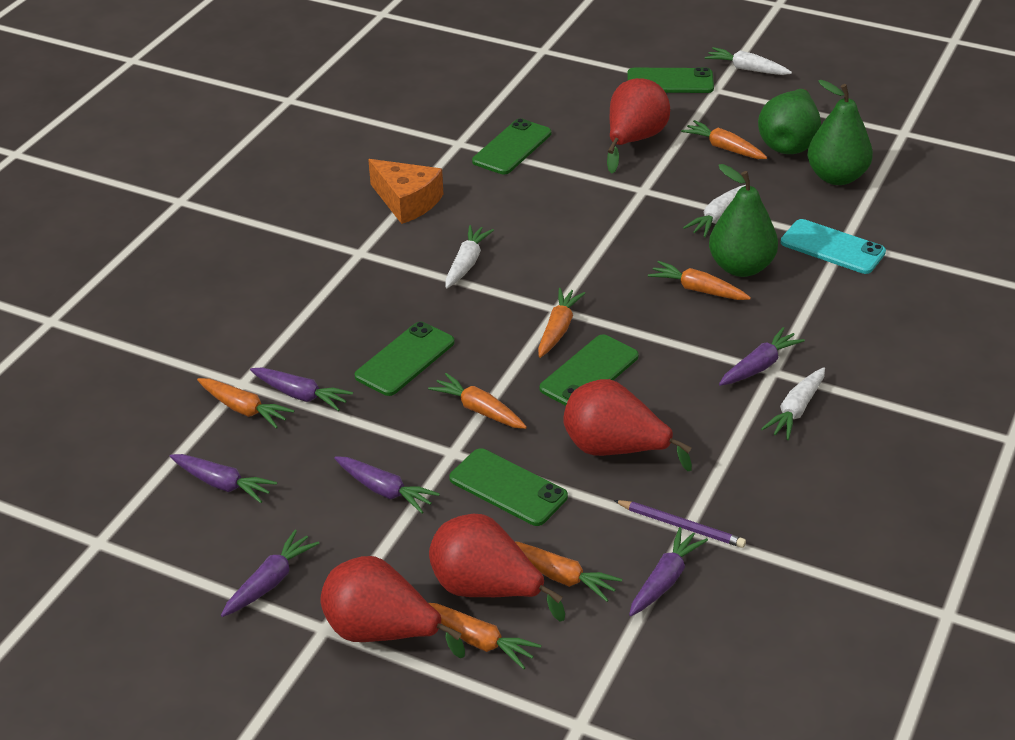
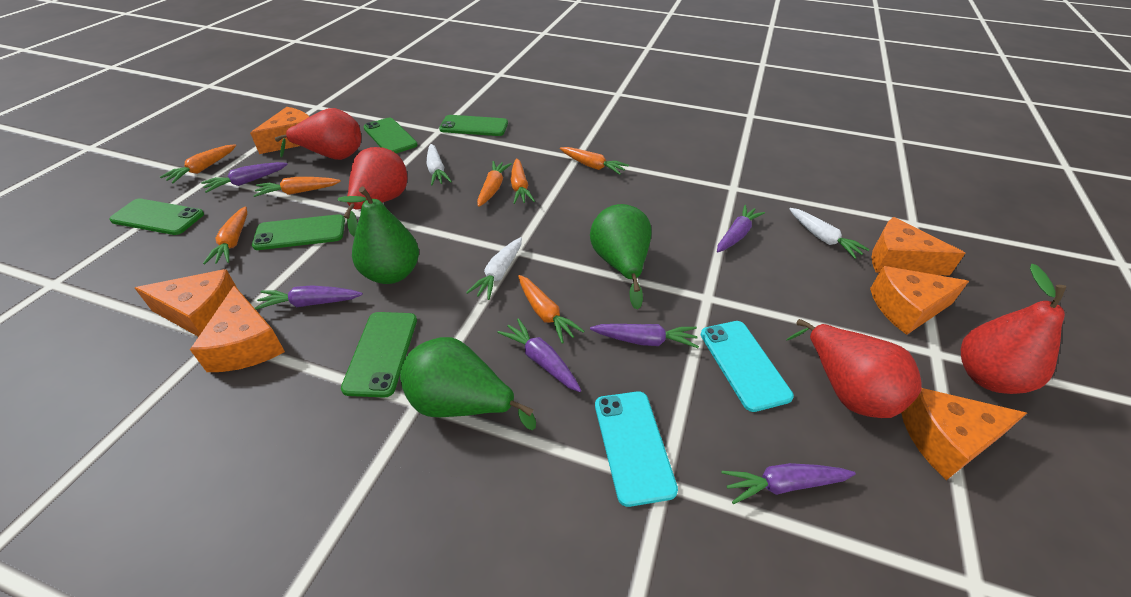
orange cheese: [368,159,443,224] = 1 -> [135,269,238,337] [190,285,285,372] [250,107,309,154] [870,266,969,335] [872,217,965,276] [901,388,1027,480] = 6
purple pencil: [614,500,746,548] = 1 -> none = 0
turquoise phone: [781,219,886,274] = 1 -> [595,391,678,507] [701,321,794,412] = 2
white carrot: [445,225,494,288] [683,185,746,237] [705,47,792,75] [761,368,825,440] = 4 -> [426,144,452,186] [466,237,522,300] [790,208,870,259] = 3

